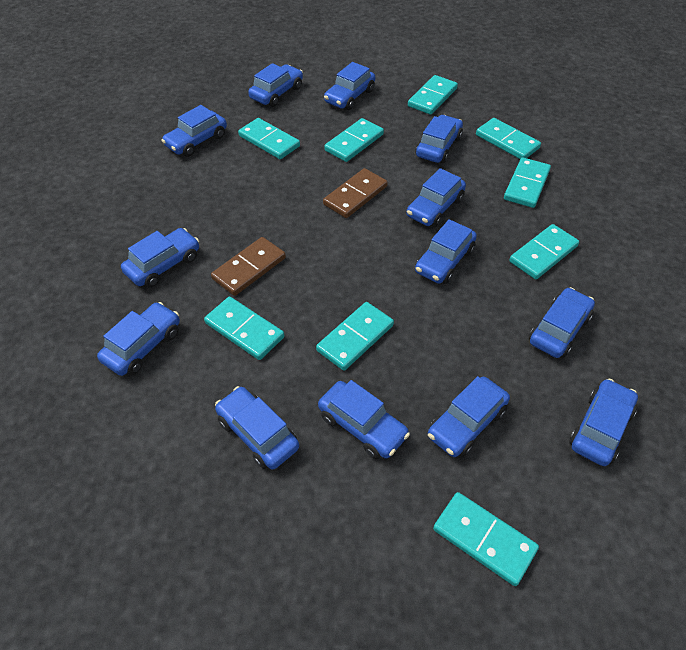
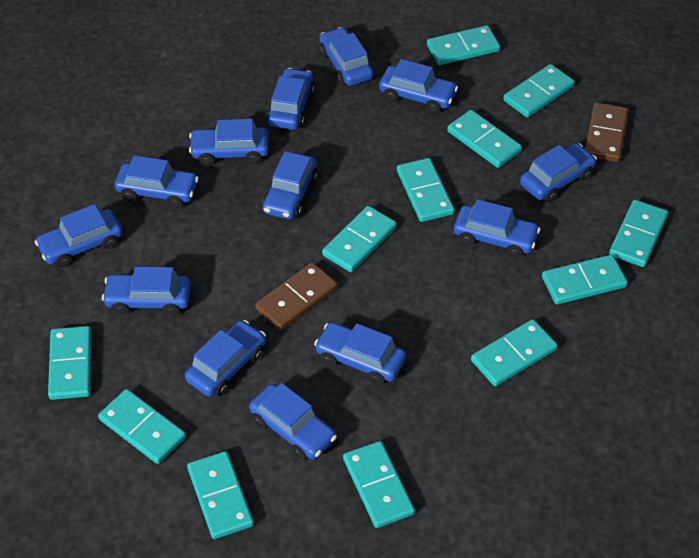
turquoise domino: [204,297,284,360] [238,118,300,159] [316,302,394,371] [324,118,384,162] [408,75,458,115] [433,492,539,586] [476,118,541,159] [504,157,551,208] [509,224,579,279] = 9 -> [48,326,92,400] [98,389,186,464] [187,451,254,539] [322,206,396,272] [343,441,415,528] [397,158,454,222] [427,25,500,65] [447,110,522,168] [471,319,558,386] [503,64,575,118] [542,254,628,304] [609,200,668,267] = 12

